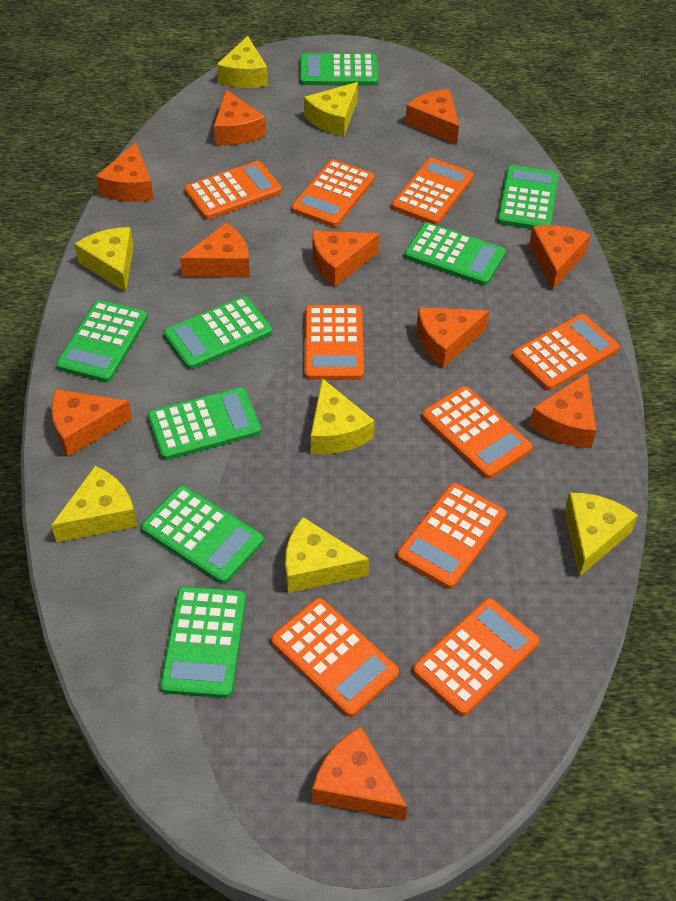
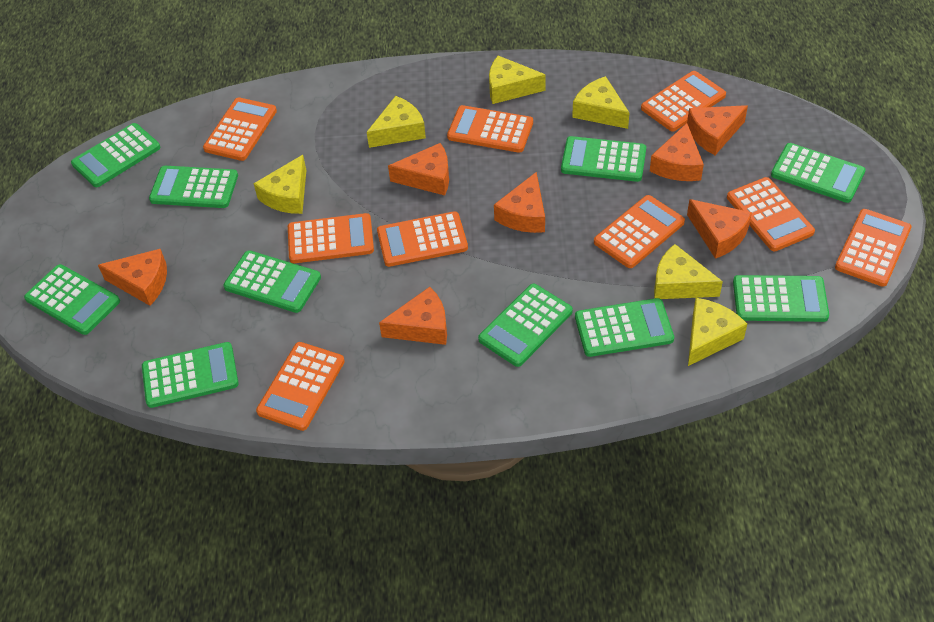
green calculator: [56,300,148,383] [141,486,264,584] [148,387,261,460] [160,586,246,698] [164,296,272,370] [300,53,378,86] [404,223,506,286] [497,165,558,229] = 8 -> [24,264,120,335] [71,123,160,187] [142,342,239,408] [149,166,238,208] [223,250,321,313] [478,284,573,367] [561,136,646,182] [575,298,674,357] [733,275,829,322] [771,143,866,203] = 10
orange cheese: [51,389,132,457] [96,142,154,202] [180,223,250,278] [214,90,266,145] [312,231,379,287] [312,727,407,820] [405,89,459,145] [417,308,489,368] [529,225,590,290] [530,373,597,448] = 10 -> [98,249,167,306] [379,287,447,345] [388,143,449,195] [494,172,545,233] [650,123,704,181] [687,105,748,155] [687,199,752,259] = 7
yellow cheese: [51,466,137,542] [75,227,134,292] [217,36,268,88] [285,517,369,593] [304,82,358,136] [311,378,374,454] [565,493,638,577] = 7 -> [253,155,306,214] [367,96,426,148] [489,56,546,104] [572,76,629,129] [654,244,723,299] [688,298,747,366] = 6

